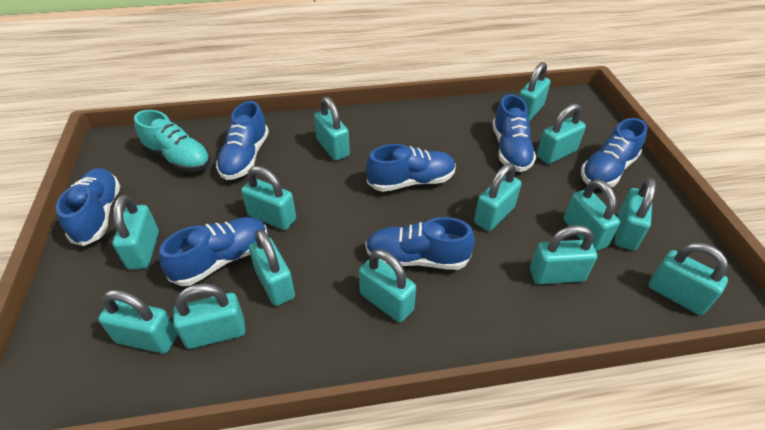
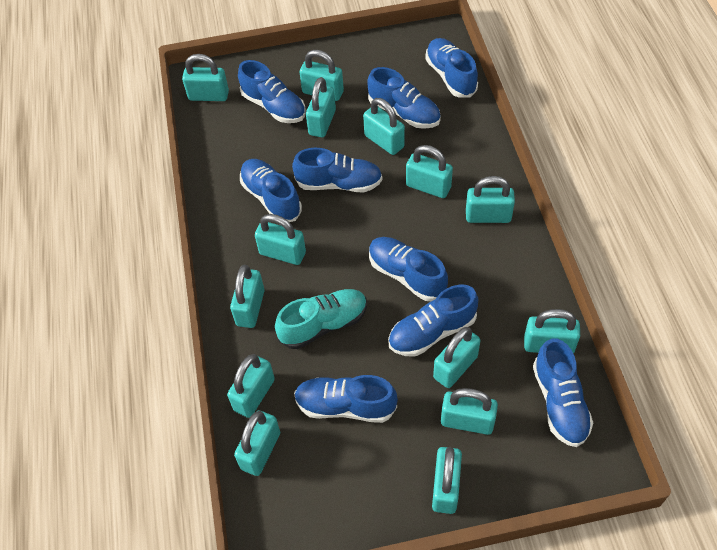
blue shoe: [56,168,120,246] [159,217,267,286] [216,101,269,180] [365,217,475,270] [366,144,456,192] [492,94,536,172] [581,118,648,187] = 7 -> [238,60,306,123] [240,159,302,222] [292,148,383,192] [294,375,398,423] [367,67,441,129] [369,237,448,301] [388,285,478,357] [425,38,478,98] [533,338,593,447] = 9

